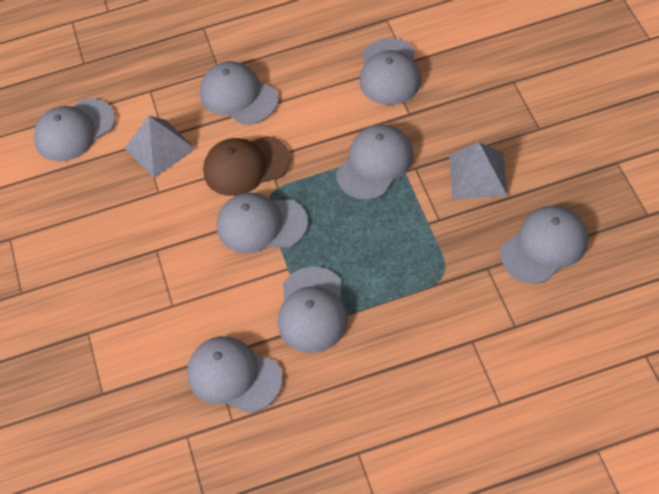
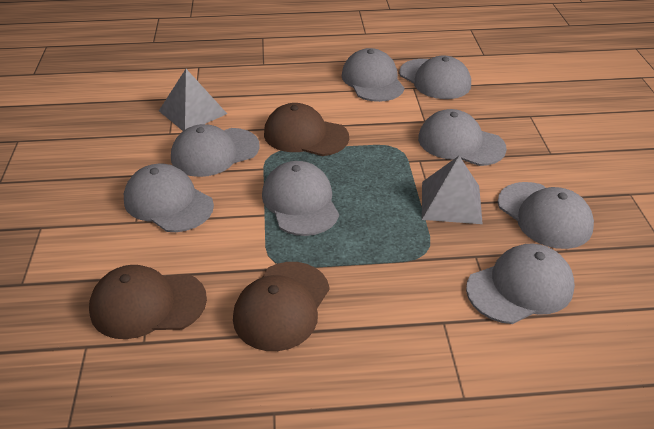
brown cap: [203,136,291,196] = 1 -> [89,265,207,339] [233,262,330,351] [264,103,349,156] = 3

